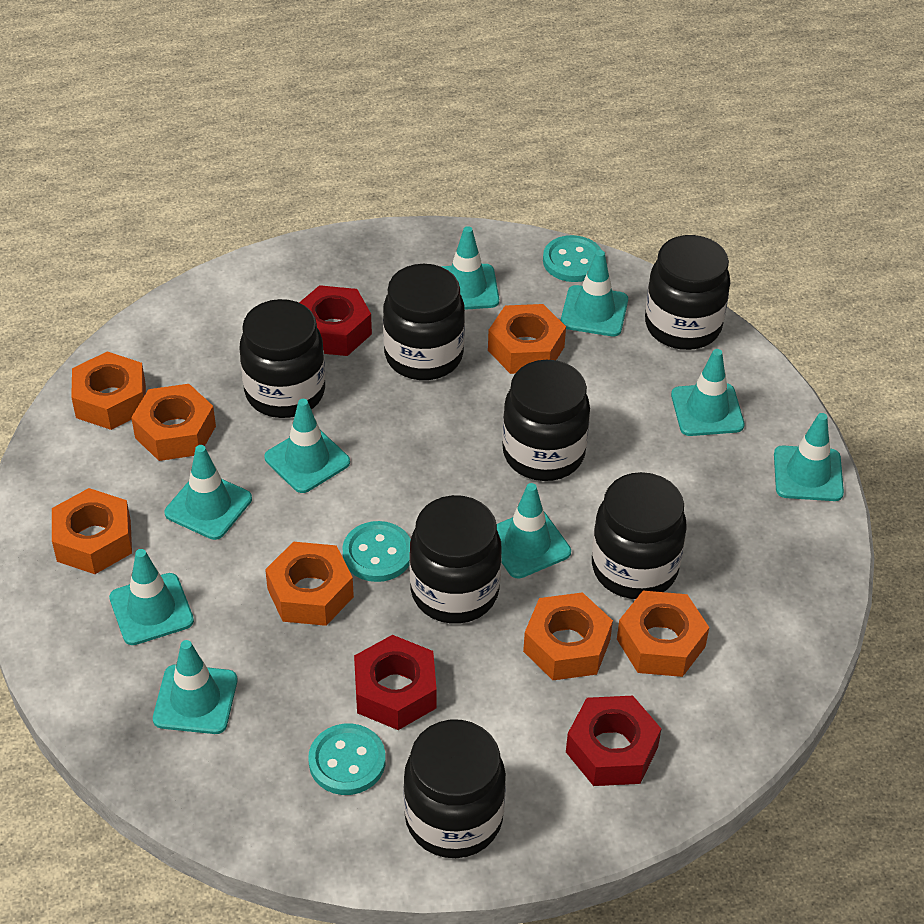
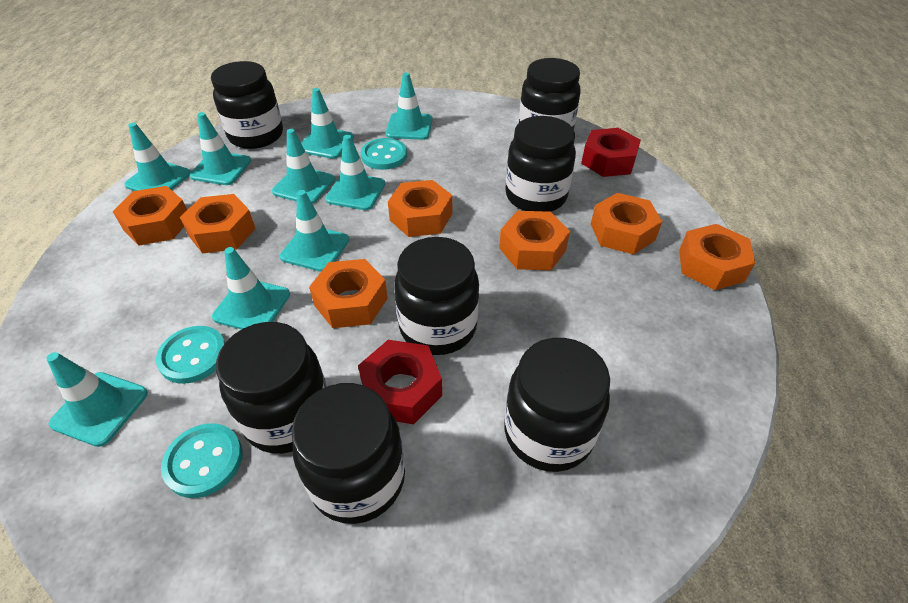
red nut: [299,285,372,356] [354,635,437,730] [566,696,661,786] = 3 -> [358,340,442,424] [581,128,641,177] = 2

